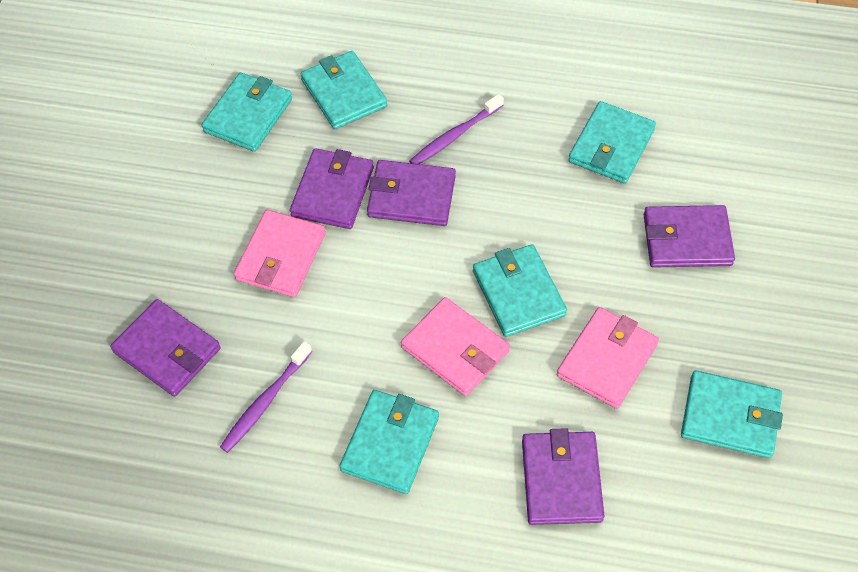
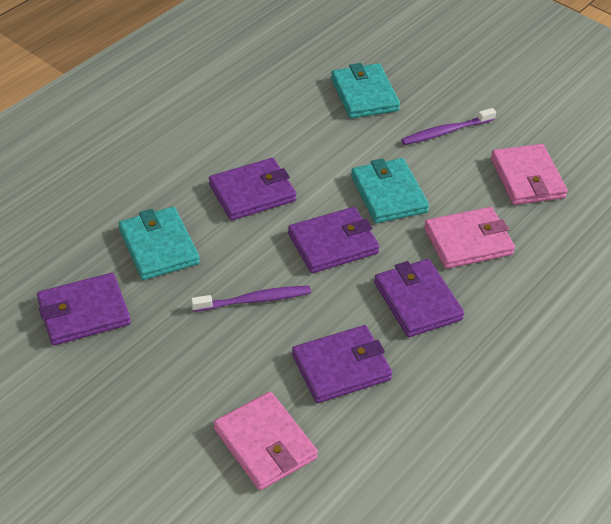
turquoise wallet: [202,73,292,152] [301,51,387,129] [340,390,439,494] [473,244,567,337] [569,101,656,184] [681,371,783,459] = 6 -> [119,207,200,280] [331,63,400,118] [351,158,429,223] = 3

